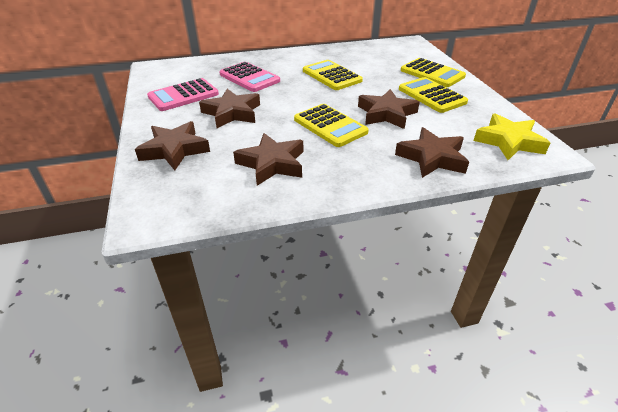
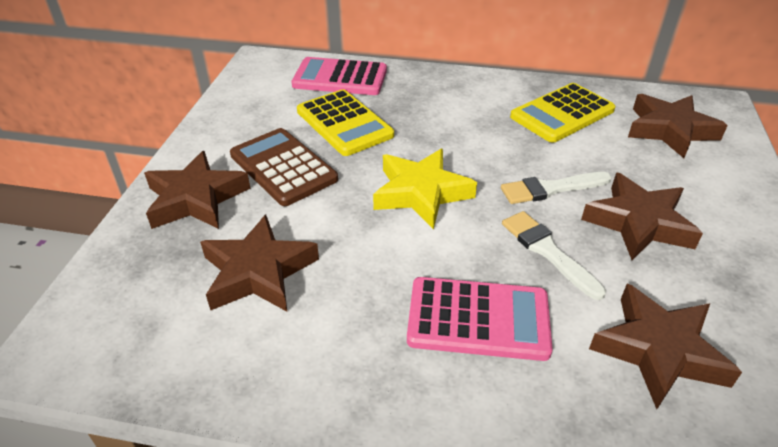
brown calculator: none = 0 -> [230,128,338,206] = 1
white brush: none = 0 -> [501,172,612,204] [502,211,606,300] = 2
yellow calculator: [294,104,369,147] [303,60,363,90] [399,77,468,113] [401,58,466,87] = 4 -> [297,89,394,156] [510,83,615,143] = 2

